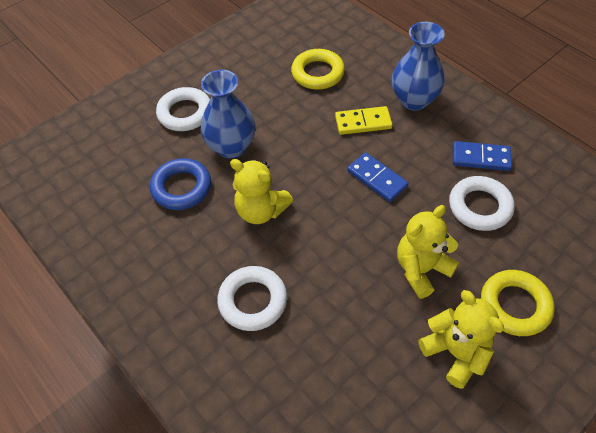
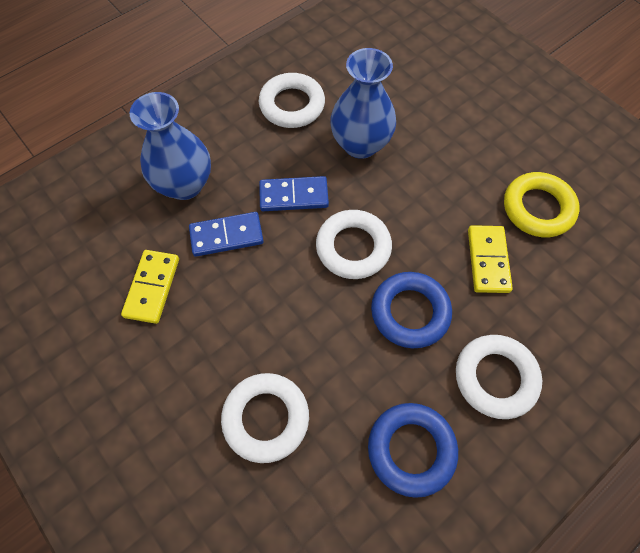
blue ring: [150,158,211,210] = 1 -> [368,403,458,498] [371,272,452,348] = 2
white ring: [156,87,210,131] [217,266,287,331] [449,176,515,231] = 3 -> [221,373,309,463] [259,73,325,128] [316,210,392,279] [456,335,542,419] = 4
yellow domino: [335,106,393,135] = 1 -> [121,250,179,324] [468,225,513,293] = 2
yellow ring: [291,49,345,90] [481,270,555,336] = 2 -> [504,172,580,237] = 1
yellow teddy bear: [230,159,293,224] [397,205,459,299] [418,290,504,389] = 3 -> none = 0

